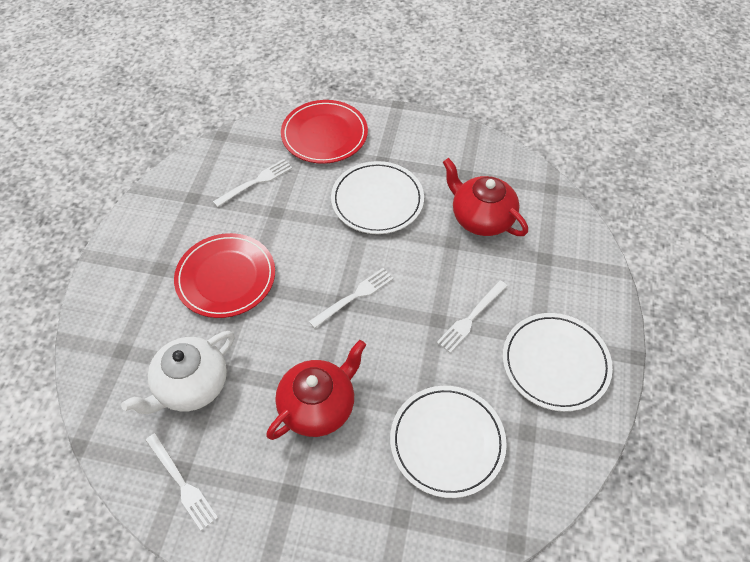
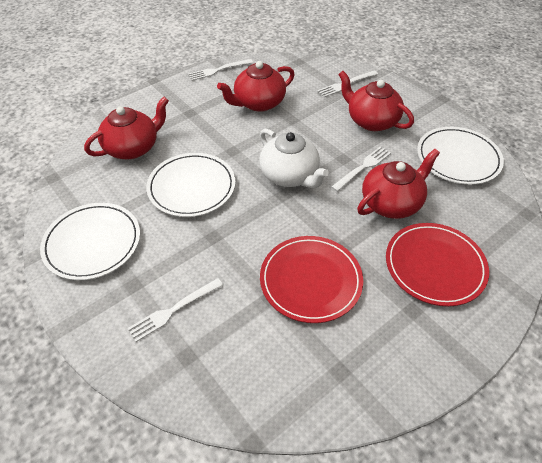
red teapot: [266,340,366,440] [443,158,528,236] = 2 -> [84,97,169,159] [217,61,295,112] [338,71,414,131] [357,149,440,219] = 4

